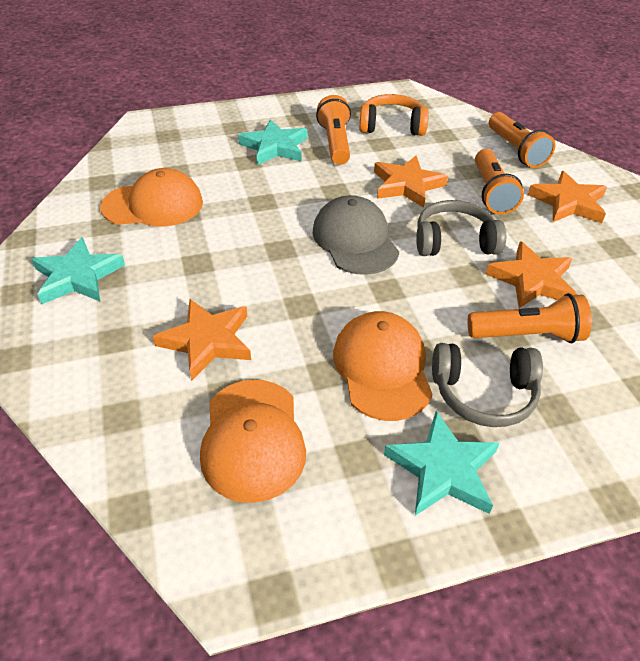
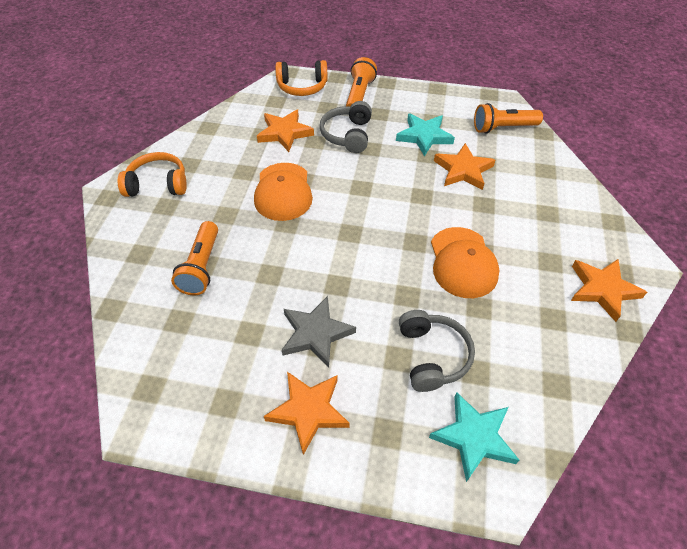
grey cap: [312,195,399,275] = 1 -> none = 0
grey star: none = 0 -> [282,296,356,368] = 1
orange cap: [100,168,203,227] [200,380,306,503] [333,311,432,421] = 3 -> [254,163,313,221] [431,227,499,298] = 2
orange flashlight: [316,95,351,165] [467,293,592,343] [475,149,524,214] [489,112,555,168] = 4 -> [171,221,218,295] [346,57,377,106] [474,103,543,134] = 3
orange headphones: [359,94,429,136] = 1 -> [118,152,187,197] [275,60,328,96] = 2
turquoise star: [31,237,125,304] [238,119,308,165] [384,411,499,516] = 3 -> [396,114,455,156] [429,392,519,482] = 2

